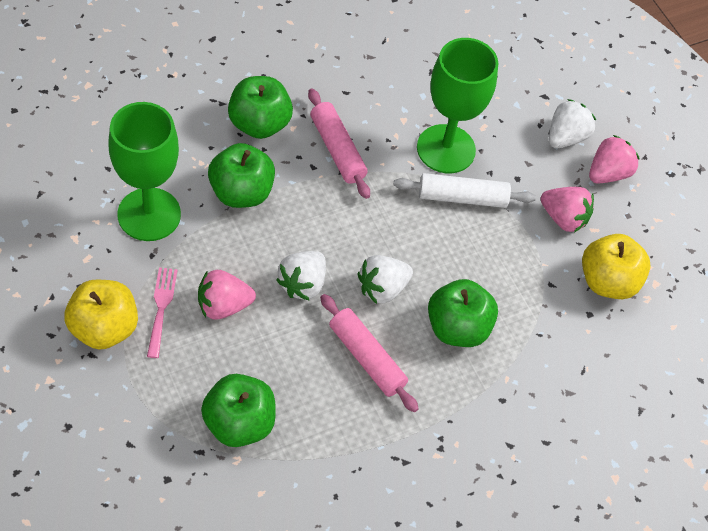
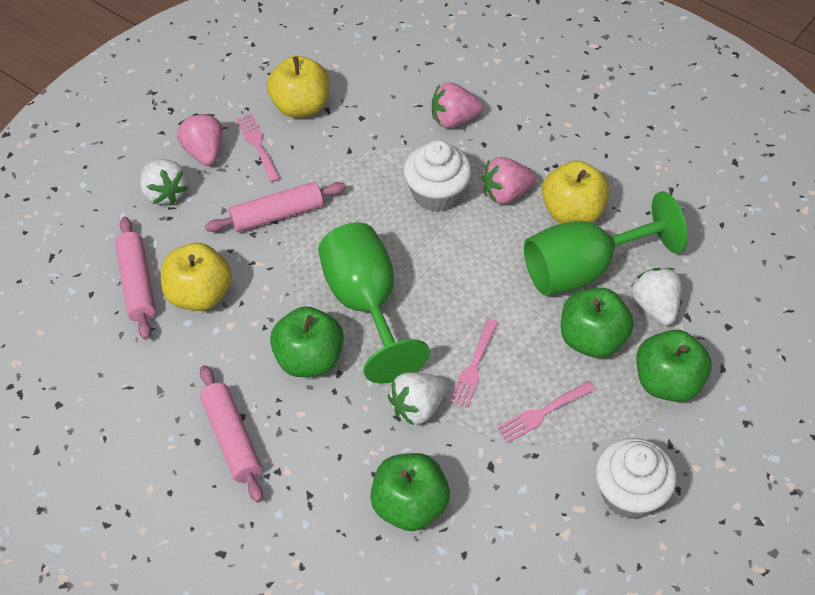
pink fork: [147,267,178,358] = 1 -> [236,114,280,182] [449,318,499,408] [497,381,595,443] = 3
pink rolling pin: [308,89,370,199] [320,294,419,412] = 2 -> [115,217,156,340] [200,365,263,503] [205,182,346,232] = 3
white cupcake: none = 0 -> [404,140,472,212] [596,438,677,519] = 2
white rolling pin: [394,173,536,208] = 1 -> none = 0
yellow apple: [64,280,138,350] [582,234,651,299] = 2 -> [161,243,232,311] [267,56,330,118] [542,160,610,224] = 3

